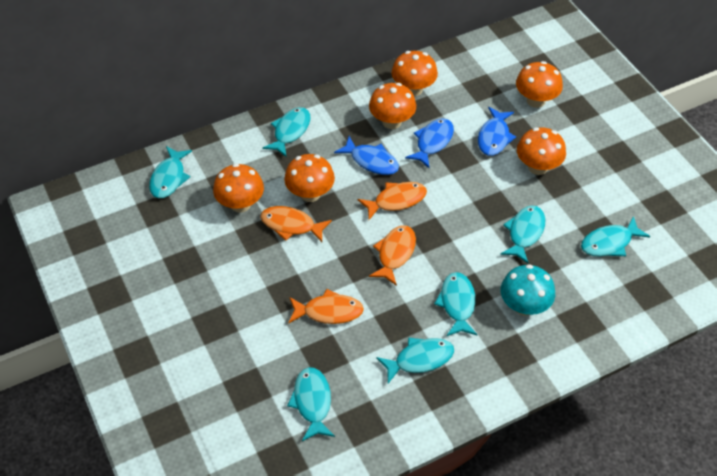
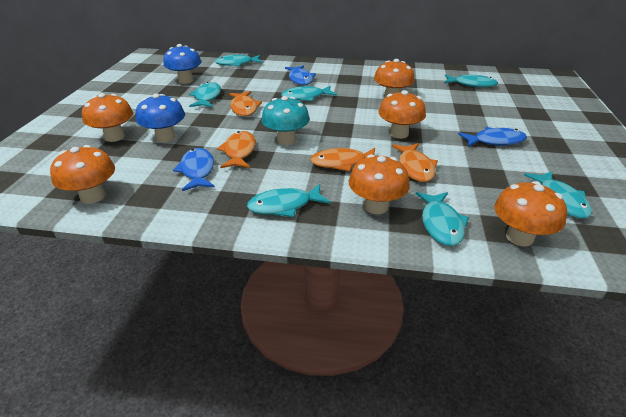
blue mushroom: none = 0 -> [136,94,185,142] [163,44,201,84] = 2

